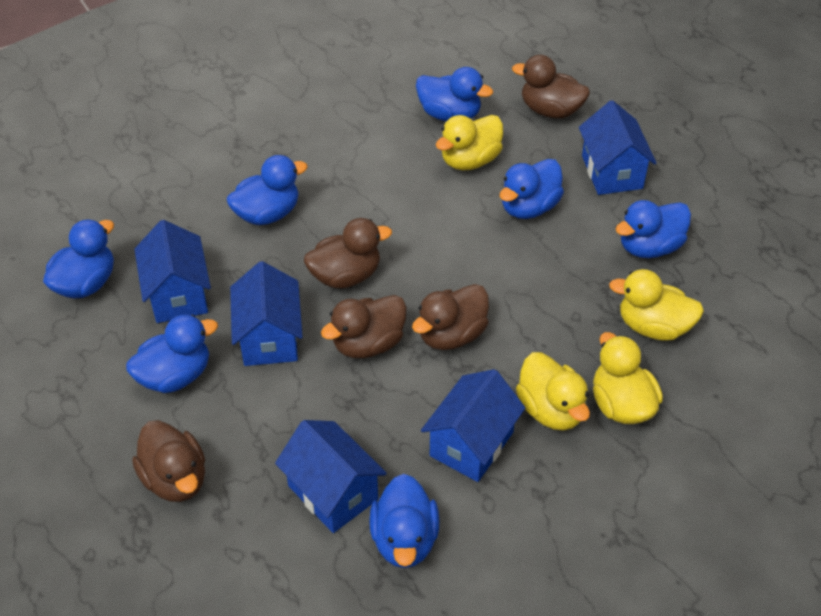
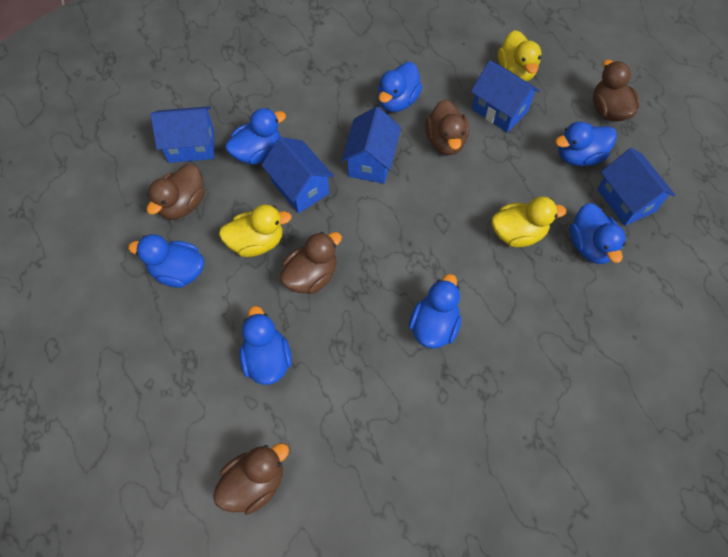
yellow duck: [436,115,503,170] [516,352,590,431] [593,332,663,424] [609,269,704,341] = 4 -> [219,204,292,257] [492,196,566,247] [498,30,541,81] = 3

